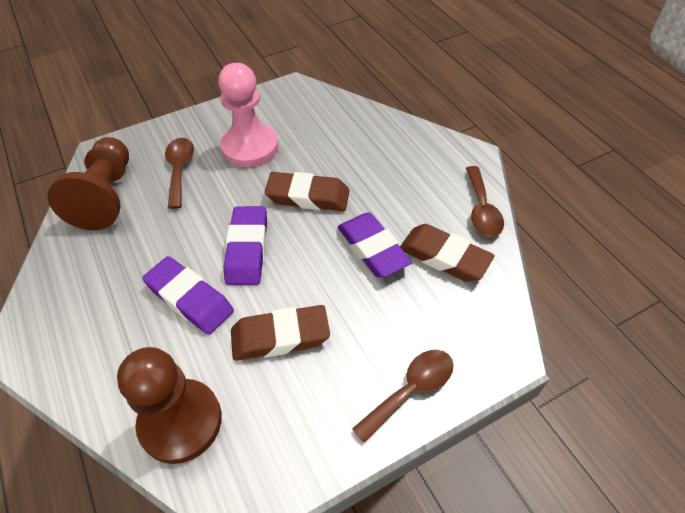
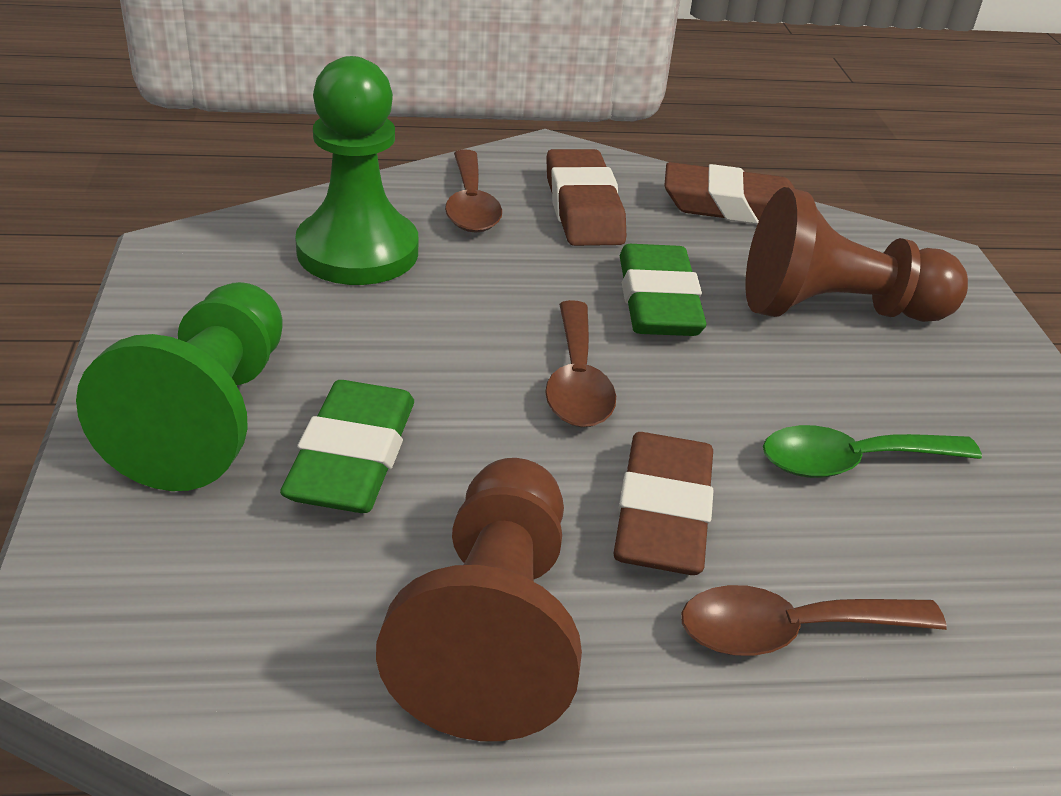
green eraser: none = 0 -> [280,380,414,513] [619,244,706,336] = 2
green pawn: none = 0 -> [76,282,283,491] [295,56,418,285] = 2
green spoon: none = 0 -> [763,425,982,478] = 1
pink pawn: [218,63,278,167] = 1 -> none = 0
purple eraser: [142,256,234,335] [224,206,267,285] [338,212,412,278] = 3 -> none = 0

